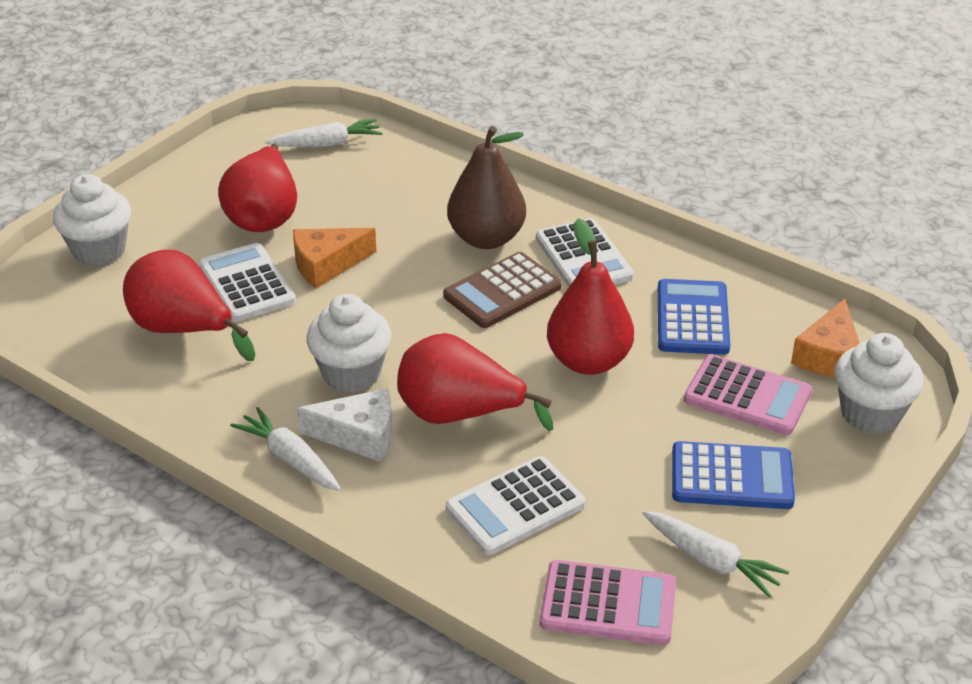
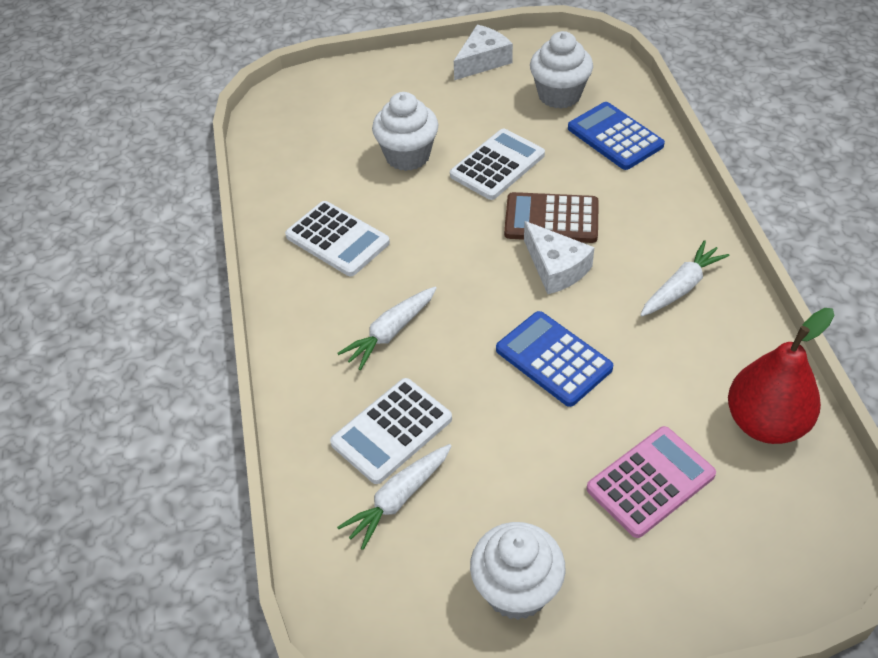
brown pear: [447,126,526,249] = 1 -> none = 0
orange cheese: [293,228,377,288] [791,299,859,377] = 2 -> none = 0
pink calculator: [540,560,676,645] [684,355,812,435] = 2 -> [587,426,716,538] = 1
red pear: [123,250,255,361] [218,144,297,232] [397,333,553,431] [547,218,634,375] = 4 -> [728,308,834,444] = 1
white cheese: [297,388,393,462] = 1 -> [454,25,513,80] [524,221,595,294] = 2

